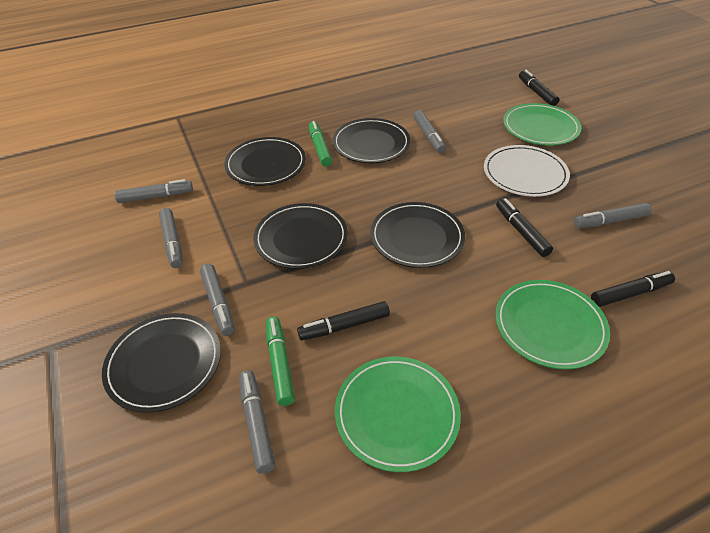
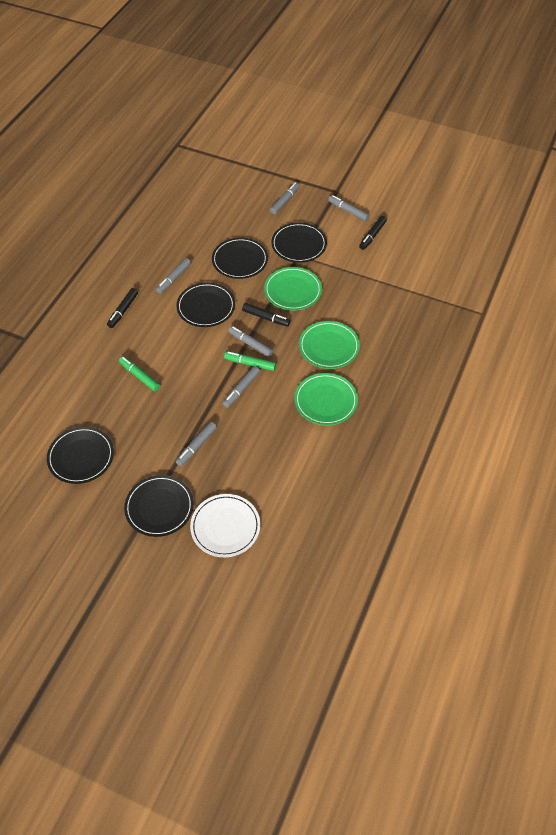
black marker: [297,301,390,341] [496,198,553,257] [519,70,559,106] [591,271,675,307] = 4 -> [107,288,138,328] [242,303,290,327] [359,216,387,250] = 3

